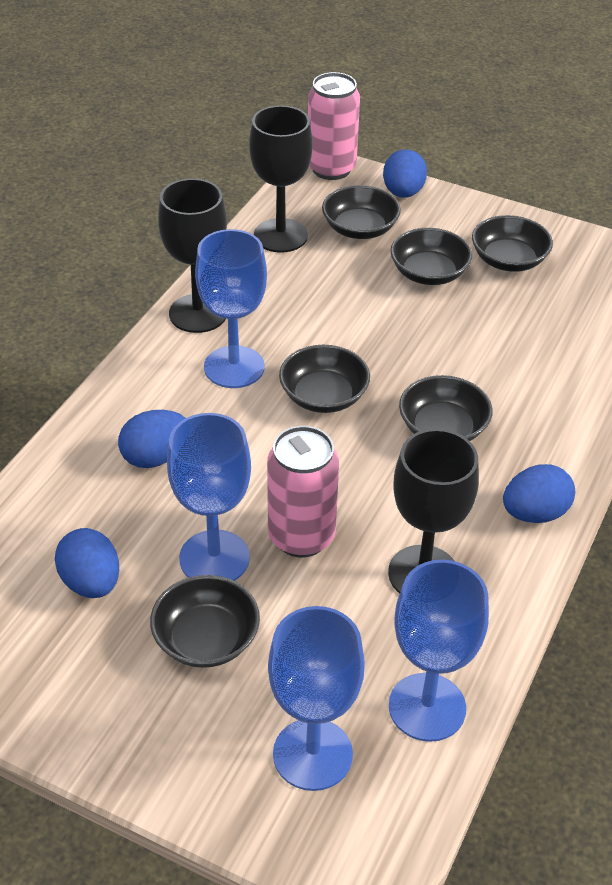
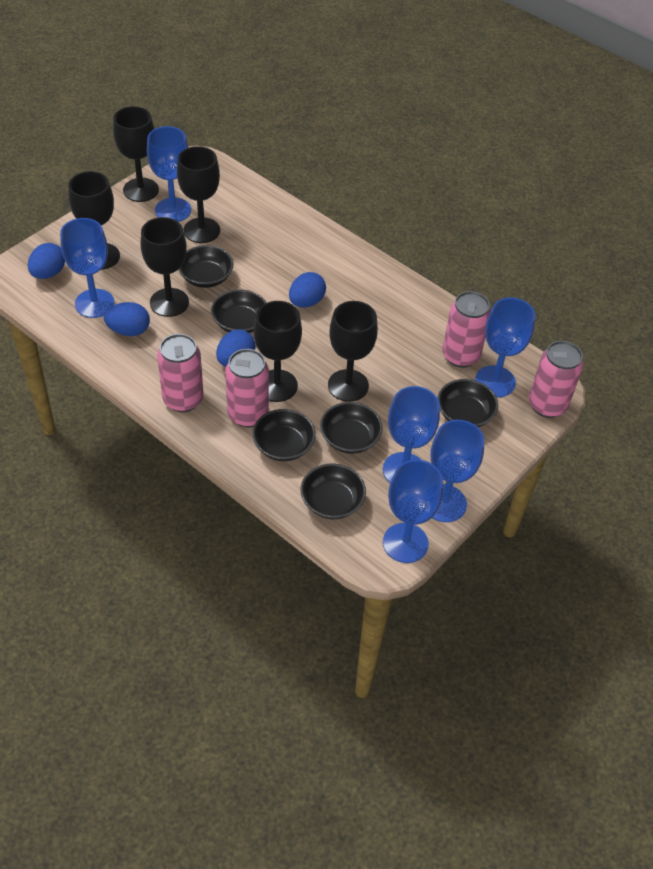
black goblet: [158,178,227,333] [249,105,313,253] [388,429,479,593] = 3 -> [68,171,120,270] [113,106,159,202] [140,217,189,317] [177,146,220,243] [254,301,302,402] [328,301,378,402] = 6
blue goblet: [167,413,251,581] [195,229,267,388] [268,606,365,791] [389,560,489,742] = 4 -> [60,218,115,318] [147,126,191,222] [383,386,440,483] [383,460,443,563] [430,420,484,522] [475,298,535,397] = 6
pink can: [267,426,339,558] [308,72,360,180] = 2 -> [157,334,204,412] [225,349,269,427] [443,291,491,368] [529,341,583,418] = 4

